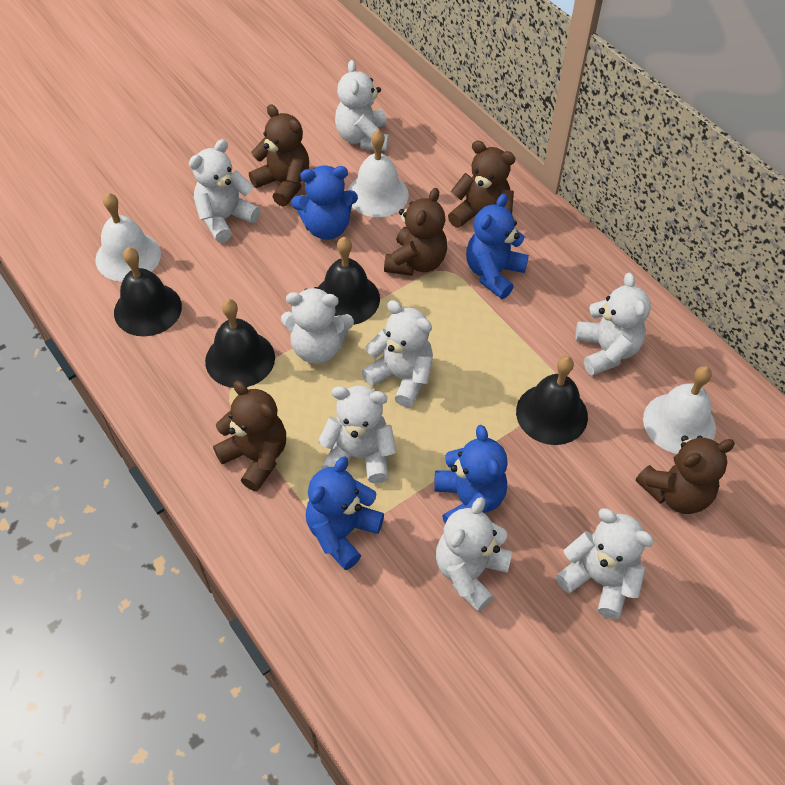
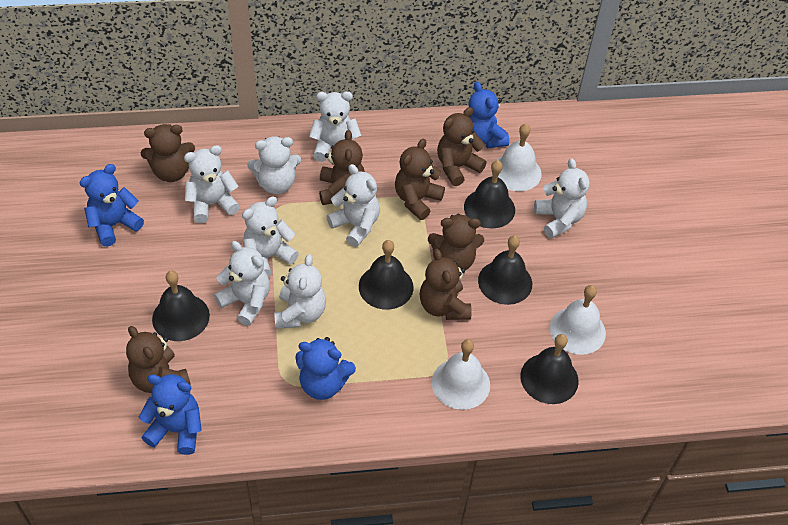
black bell: [114,247,182,336] [205,299,275,388] [318,237,380,325] [516,356,588,445] = 4 -> [152,271,210,341] [359,240,414,310] [464,160,515,229] [478,235,532,305] [520,334,579,404] = 5
brown teddy bear: [213,381,286,491] [249,104,309,206] [384,188,447,276] [448,141,516,228] [636,435,735,514] = 5 -> [126,326,191,393] [141,124,195,182] [319,130,365,205] [395,138,445,220] [420,249,472,320] [428,214,484,271] [437,107,487,186] = 7

